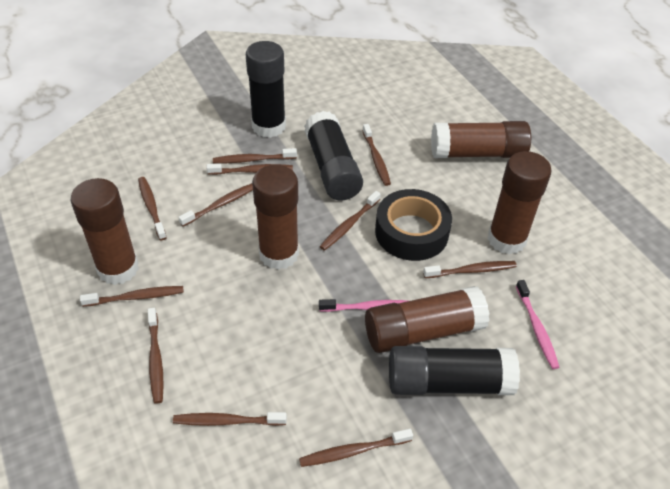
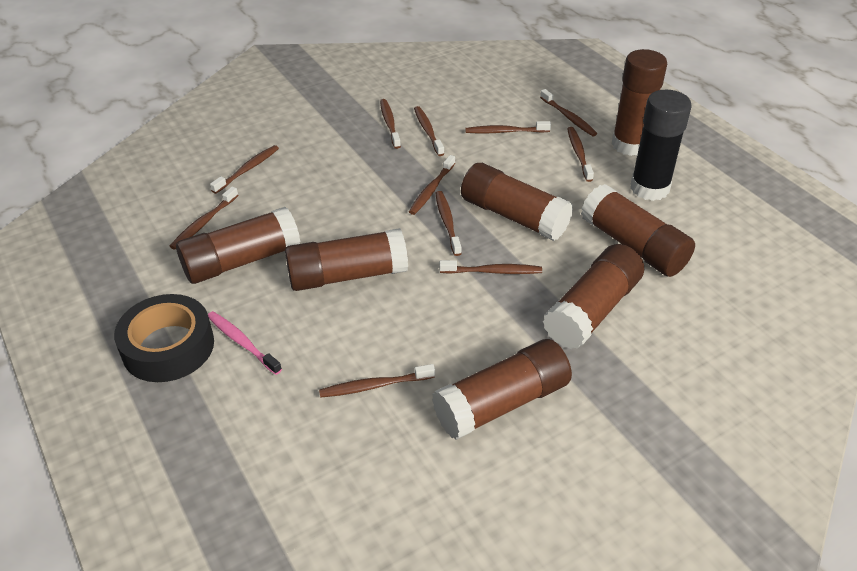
black glue stick: [246,41,286,138] [304,111,363,200] [389,346,520,395] = 3 -> [630,90,692,201] = 1
brown glue stick: [70,178,139,285] [252,165,299,270] [365,286,490,353] [431,121,531,158] [488,151,552,254] = 5 -> [176,207,300,284] [285,228,408,291] [432,339,572,440] [461,163,573,241] [543,244,644,349] [581,184,695,277] [612,49,667,156] = 7
pink toothbrush: [319,299,407,312] [516,280,559,369] = 2 -> [208,311,282,375] = 1

